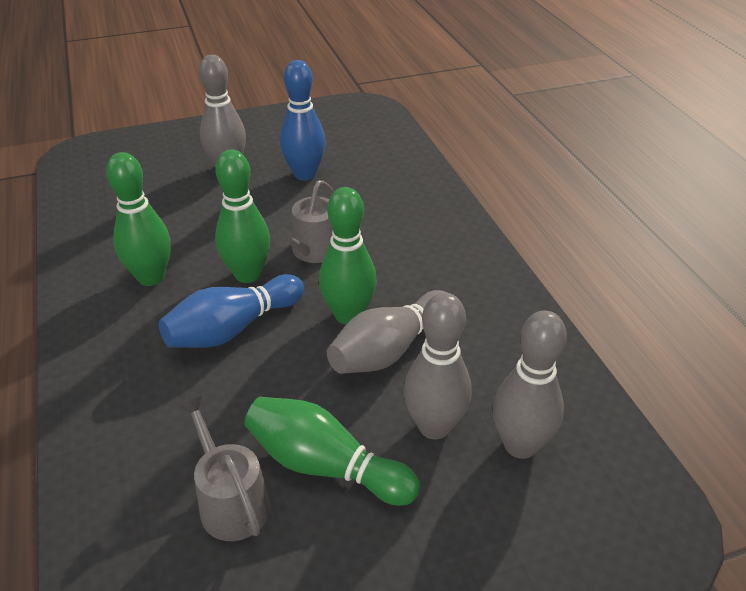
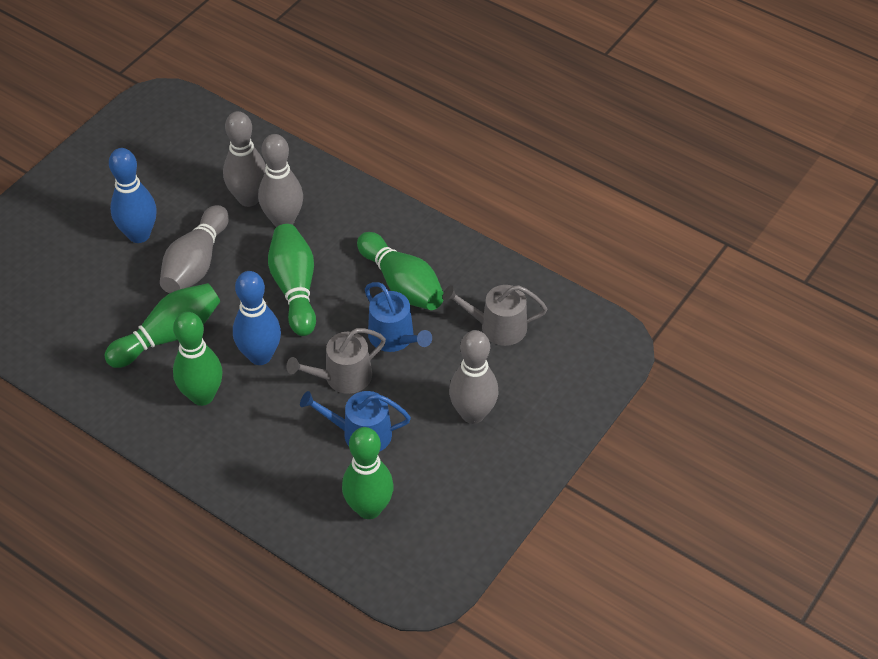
blue watering can: none = 0 -> [300,391,411,452] [365,282,432,352] = 2
green bowling pin: [106,152,171,286] [215,150,270,283] [244,397,420,506] [319,187,377,325] = 4 -> [104,283,220,368] [173,312,223,406] [268,224,316,336] [342,427,394,519] [357,232,444,310] = 5

